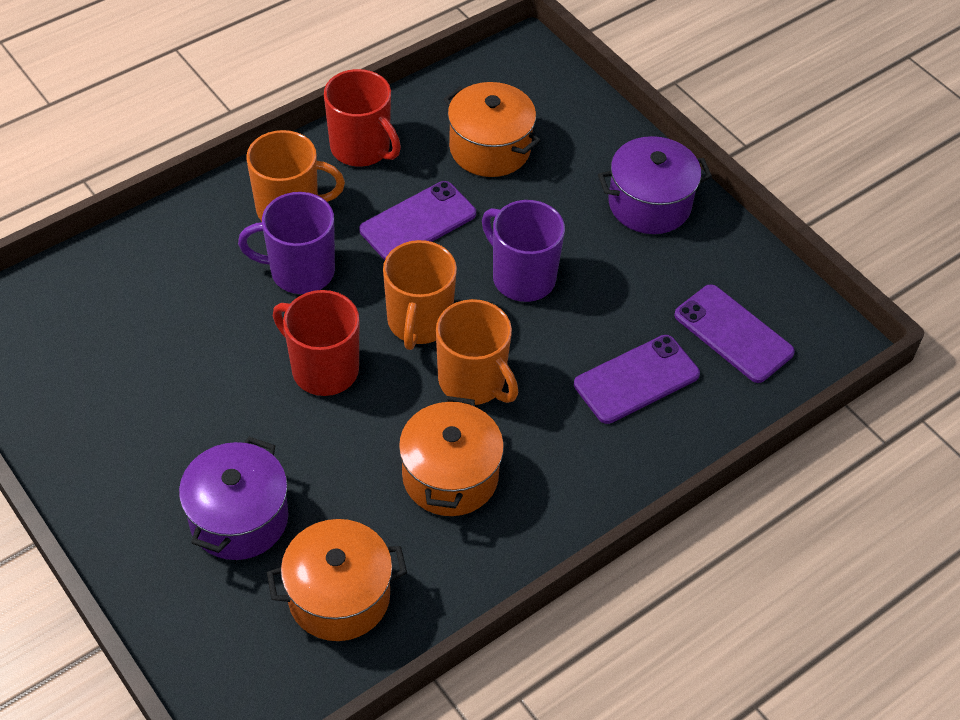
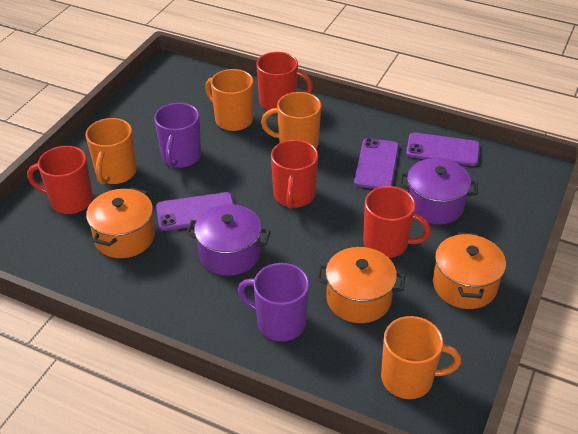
orange mug: [246,130,345,221] [383,240,457,350] [436,299,518,405] = 3 -> [85,118,137,184] [205,69,253,131] [261,92,321,149] [381,316,461,399] = 4
red mug: [273,290,359,396] [324,69,401,167] = 2 -> [27,146,93,214] [256,52,313,110] [271,140,318,209] [363,186,431,258] = 4

